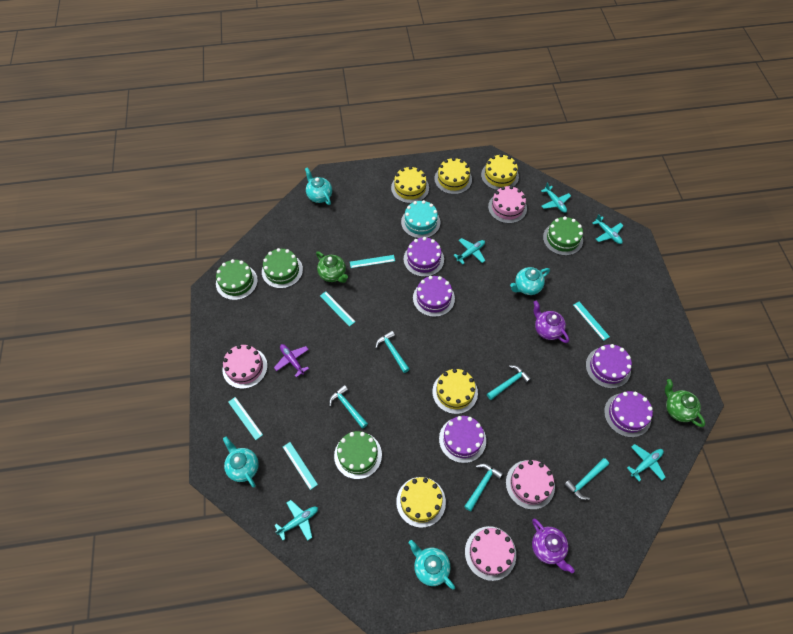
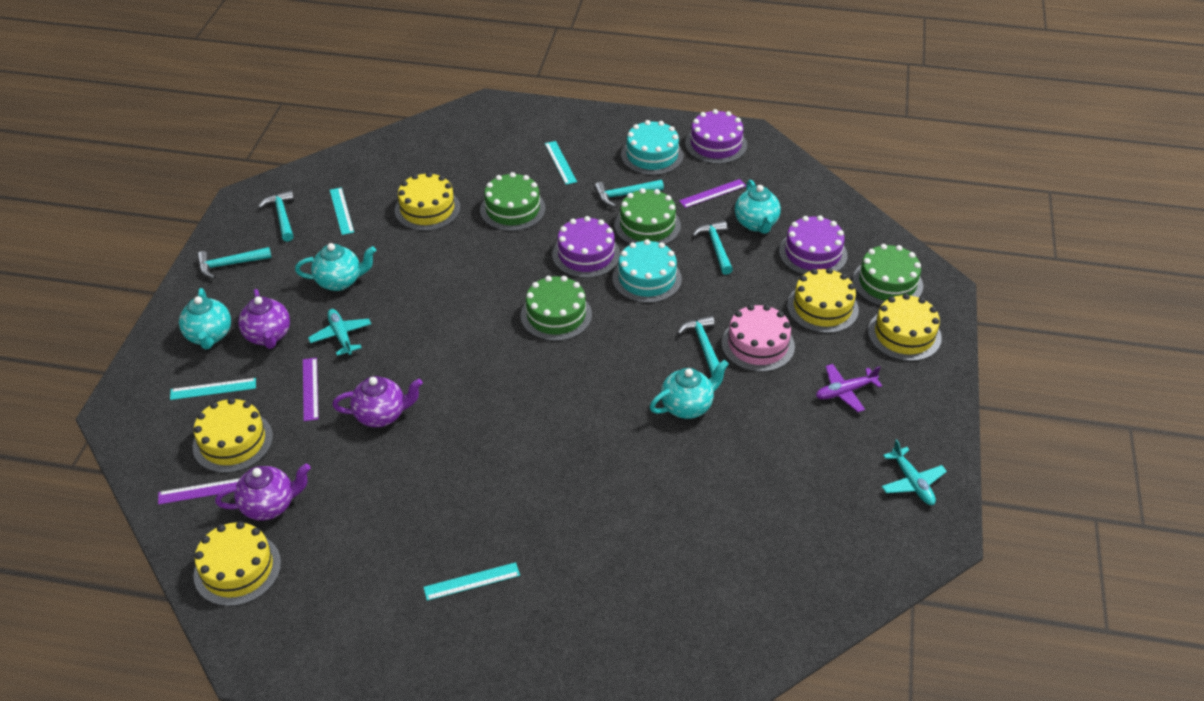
green teapot: [316,251,348,283] [665,379,705,427] = 2 -> none = 0
pink cake: [222,345,267,389] [465,526,516,581] [488,186,527,224] [506,460,555,510] = 4 -> [721,304,795,372] = 1
purple cake: [404,237,444,277] [413,276,455,317] [439,416,486,463] [586,344,632,388] [604,391,653,437] = 5 -> [552,216,620,278] [685,109,747,164] [779,215,847,275] = 3
purple ruler: none = 0 -> [158,478,240,505] [303,358,319,421] [679,179,746,208] = 3
purple teapot: [532,519,575,573] [533,301,569,343] = 2 -> [215,464,311,521] [238,289,290,349] [333,376,423,427] = 3
turquoise cake: [401,200,440,238] = 1 -> [612,239,682,303] [621,120,684,175] = 2
turquoise plane: [274,500,318,541] [454,238,485,264] [541,183,571,213] [592,214,624,244] [627,444,666,481] = 5 -> [308,309,371,356] [882,439,947,505] = 2
turquoise ruler: [228,397,263,440] [283,442,318,490] [320,291,355,327] [350,255,395,268] [573,302,610,341] = 5 -> [170,378,256,400] [330,187,354,235] [423,562,520,601] [545,141,577,185] = 4

